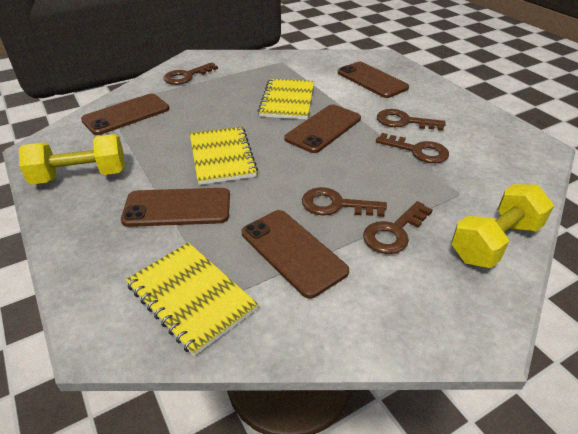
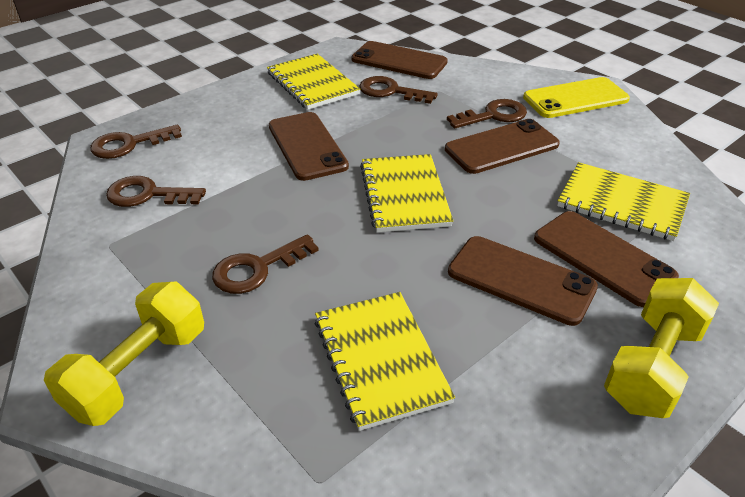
yellow notebook: [126,242,258,356] [190,126,258,185] [258,79,314,120] = 3 -> [267,54,360,110] [315,292,455,431] [360,154,453,232] [557,162,690,241] = 4
yellow phone: none = 0 -> [523,77,630,118] = 1

